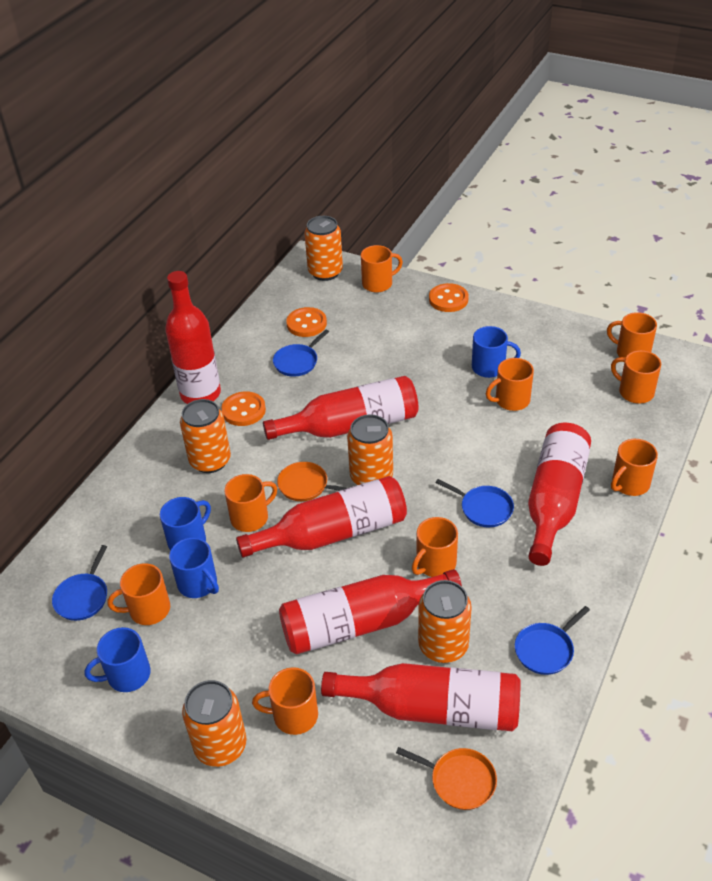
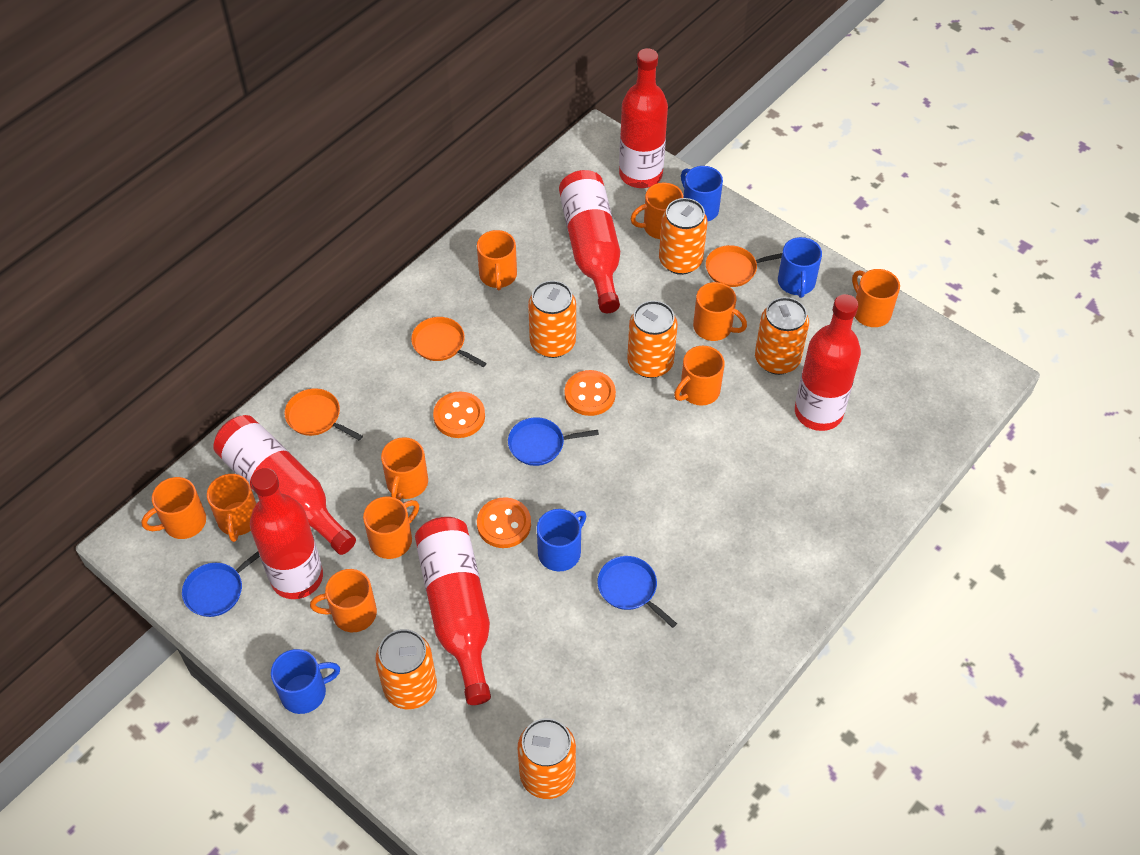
blue pan: [52,545,107,621] [273,329,329,377] [435,479,514,527] [515,606,590,675] = 4 -> [182,551,260,617] [508,417,599,466] [597,556,677,628] = 3
orange can: [180,399,231,473] [182,680,247,767] [305,216,343,281] [347,414,393,485] [418,580,472,663] = 5 -> [375,629,437,709] [518,718,576,799] [528,281,576,358] [627,301,678,378] [659,198,708,275] [755,297,809,375] = 6
orange mug: [107,563,170,625] [224,474,277,532] [252,667,318,735] [361,245,403,293] [412,517,458,577] [486,358,534,411] [607,312,657,358] [611,350,662,404] [611,439,658,496] = 9 -> [141,477,206,539] [207,474,256,542] [310,569,377,632] [363,497,419,559] [381,437,428,500] [477,230,517,290] [631,183,683,239] [674,346,725,406] [693,282,747,341] [852,269,900,327] = 10
orange pan: [277,462,347,501] [396,747,497,810] = 2 -> [284,388,363,441] [411,317,487,367] [706,245,782,287] = 3

